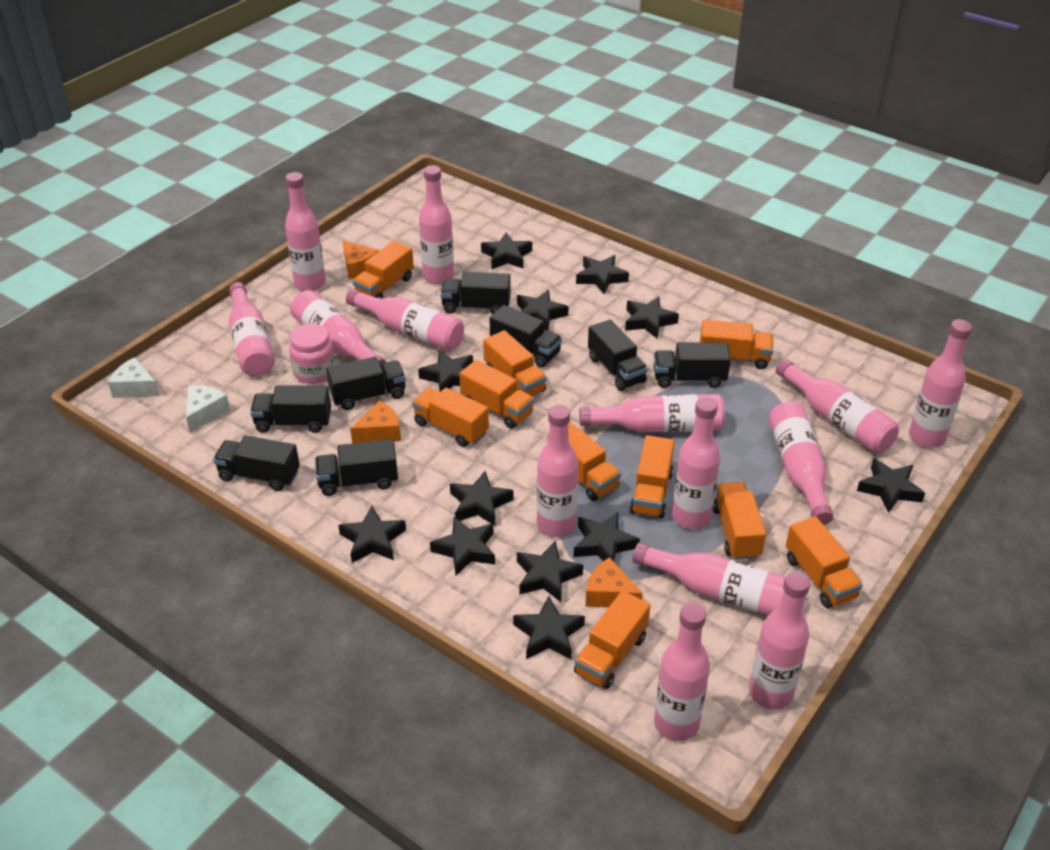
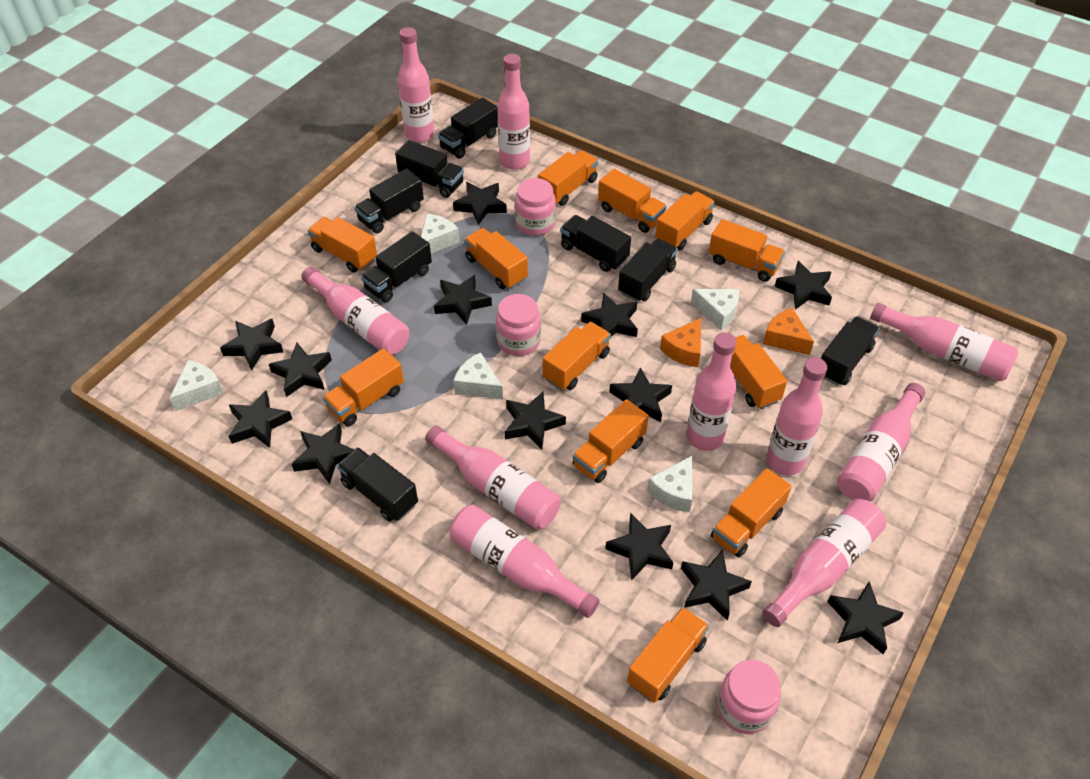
black star: [338,506,406,563] [418,350,473,392] [430,517,495,576] [450,471,513,526] [481,233,532,269] [513,596,585,659] [517,290,569,331] [517,541,583,602] [573,512,640,561] [576,255,629,294] [625,296,679,339] [857,458,925,513] = 12 -> [220,319,283,371] [229,390,292,448] [269,343,332,397] [292,423,354,484] [434,275,492,325] [453,182,507,225] [505,392,566,449] [581,293,638,337] [605,512,674,581] [609,367,672,422] [681,550,752,621] [775,261,832,310] [828,581,904,654] = 13
orange cheese: [343,241,379,279] [350,400,401,443] [585,557,643,607] = 3 -> [660,318,701,367] [763,308,814,355] = 2
orange truck: [353,241,414,298] [412,387,489,447] [459,360,534,429] [483,330,546,396] [548,422,621,501] [574,591,650,689] [630,435,675,518] [700,320,773,369] [713,482,766,560] [786,516,863,608] = 10 -> [307,217,377,273] [322,348,404,426] [464,228,528,289] [538,150,598,206] [543,322,611,390] [572,399,649,483] [598,169,666,233] [627,607,709,703] [655,191,715,250] [709,219,785,282] [711,468,792,557] [730,335,787,409] = 12
pink bottle: [229,282,275,376] [285,172,326,291] [290,290,386,365] [346,289,464,351] [419,165,454,284] [537,405,579,537] [579,394,725,433] [632,543,786,616] [654,602,710,741] [672,397,720,529] [749,571,810,710] [769,401,833,525] [776,359,899,453] [909,319,972,448] = 14 -> [302,266,409,355] [398,27,435,143] [425,425,560,529] [449,505,600,618] [497,54,530,170] [686,332,736,451] [762,499,886,627] [766,357,827,475] [837,383,925,501] [870,303,1019,381] = 10
pink jar: [289,324,335,384] = 1 -> [496,294,541,356] [515,178,556,236] [717,660,781,734] = 3
white cheese: [108,357,160,398] [186,385,230,433] = 2 -> [169,360,224,411] [421,214,460,254] [453,352,503,399] [647,456,692,512] [691,289,739,330] = 5

